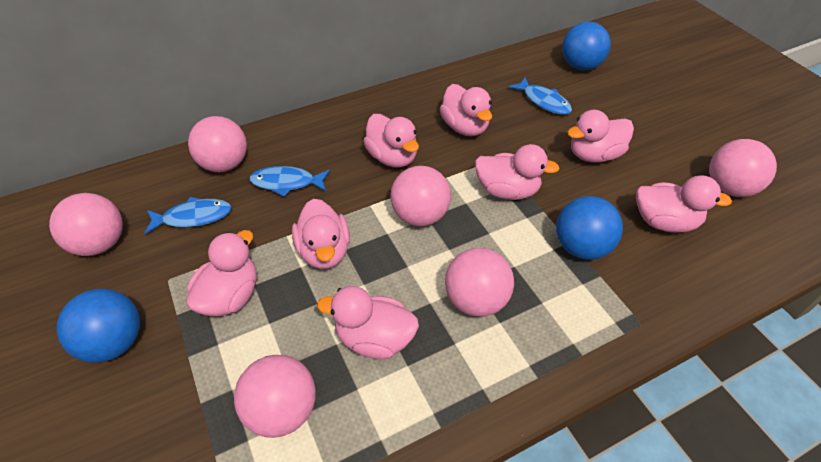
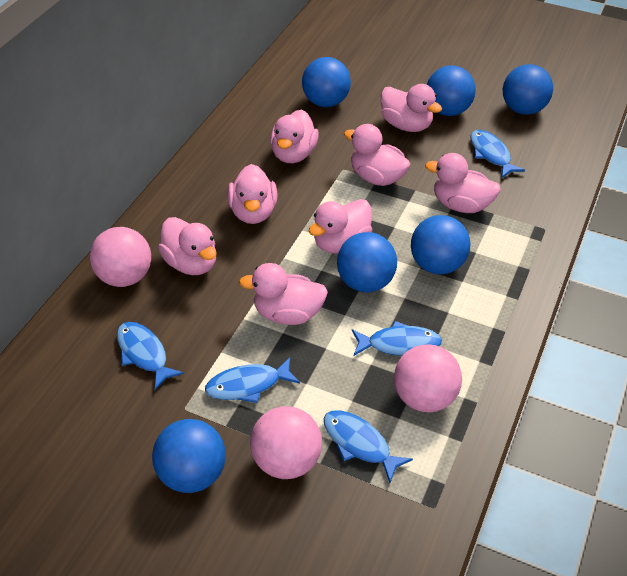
blue ball: [57,289,140,363] [556,196,623,260] [562,22,611,70] = 3 -> [152,419,226,493] [302,57,351,107] [337,232,397,293] [411,215,471,274] [427,65,476,116] [503,64,553,115] = 6
blue fish: [145,197,232,234] [249,166,330,197] [509,77,572,115] = 3 -> [117,322,184,390] [205,357,300,403] [324,410,413,483] [352,321,442,356] [470,130,525,178] = 5
pink ball: [49,193,123,256] [188,116,247,172] [234,355,316,438] [390,166,451,226] [445,248,514,317] [709,139,777,197] = 6 -> [90,227,151,287] [250,406,322,479] [394,344,462,413] = 3

